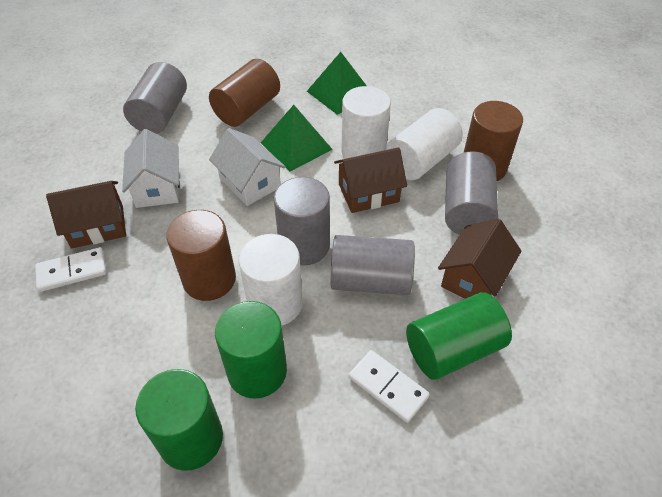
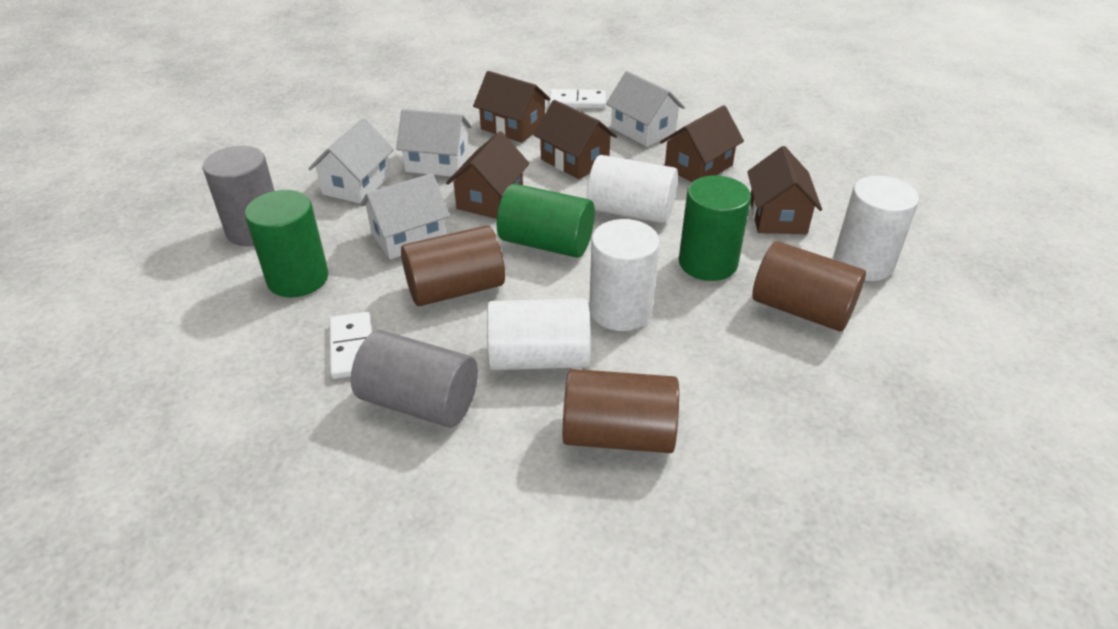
brown house: [46,181,126,248] [334,147,407,213] [438,219,521,299] = 3 -> [446,132,529,219] [473,71,551,143] [534,100,617,179] [660,105,744,182] [747,146,822,234] = 5
green pyramid: [261,105,333,172] [307,52,367,115] = 2 -> none = 0
grey cylinder: [123,62,187,134] [274,177,330,265] [330,235,415,295] [445,151,498,235] = 4 -> [202,146,275,246] [351,330,478,427] = 2
white cylinder: [239,234,303,326] [342,86,391,159] [386,108,463,180] = 3 -> [487,298,591,370] [587,155,678,224] [589,219,660,331] [834,176,919,281] = 4
white house: [122,129,180,208] [209,128,286,206] = 2 -> [308,118,394,204] [360,173,450,259] [396,109,472,177] [606,71,685,147] = 4

